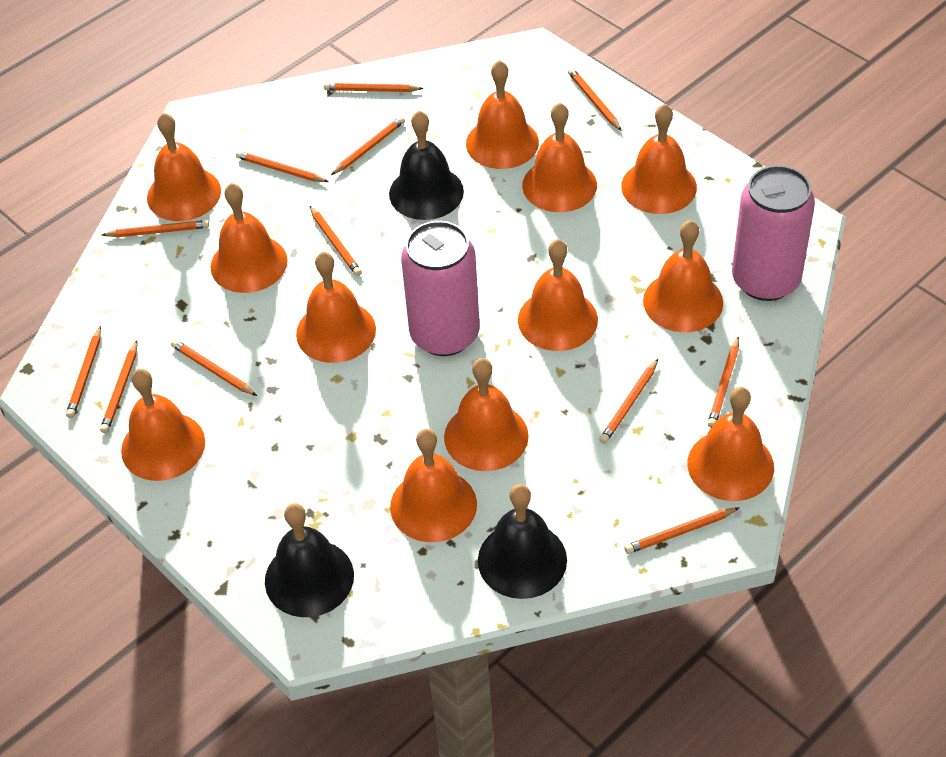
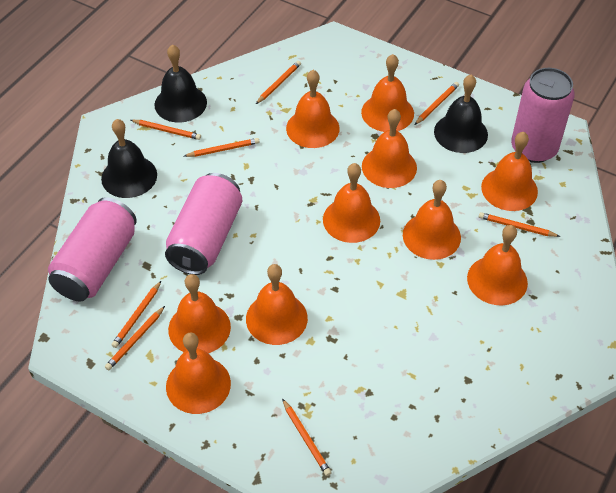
orange bell: [121,369,205,481] [147,113,221,221] [210,183,288,293] [296,252,376,363] [390,429,477,542] [444,358,529,471] [466,60,539,169] [518,239,598,351] [522,103,597,212] [621,104,697,214] [643,220,723,332] [688,387,774,501] = 12 -> [166,332,231,414] [168,274,231,353] [246,264,308,345] [286,70,340,148] [323,163,380,243] [361,54,414,132] [362,109,417,188] [403,180,461,260] [467,225,528,305] [481,132,538,211] = 10
orange pencil: [66,326,101,418] [100,341,137,433] [102,220,209,237] [171,340,257,396] [236,151,329,182] [309,206,362,276] [324,83,424,92] [331,116,405,175] [568,68,622,131] [600,359,658,444] [624,508,739,554] [707,336,739,427] = 12 -> [105,306,165,370] [112,281,161,348] [131,120,201,140] [184,138,259,157] [256,61,301,104] [282,398,332,476] [415,82,459,125] [479,212,560,237] = 8
pink can: [401,221,480,356] [732,165,815,301] = 2 -> [48,197,137,301] [165,173,242,275] [511,68,575,163] = 3

